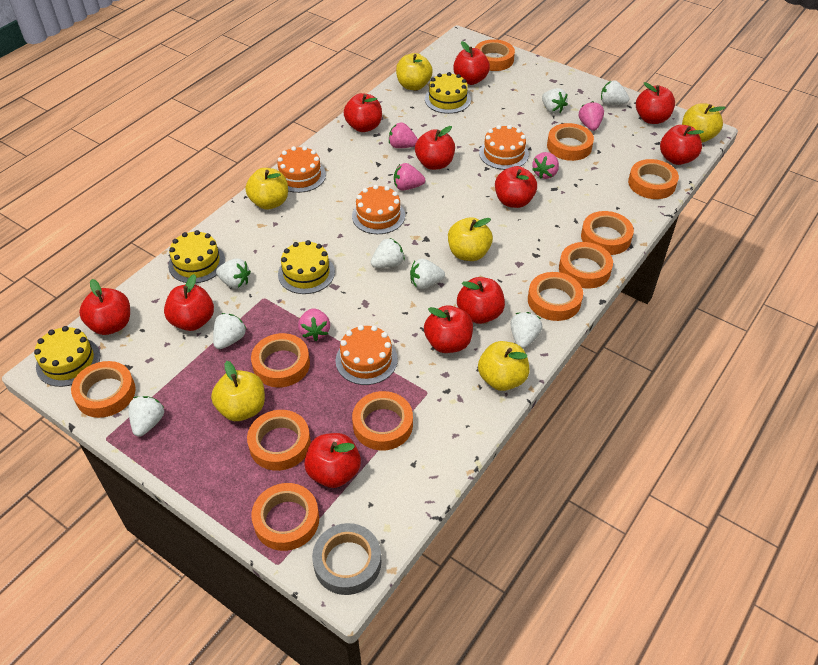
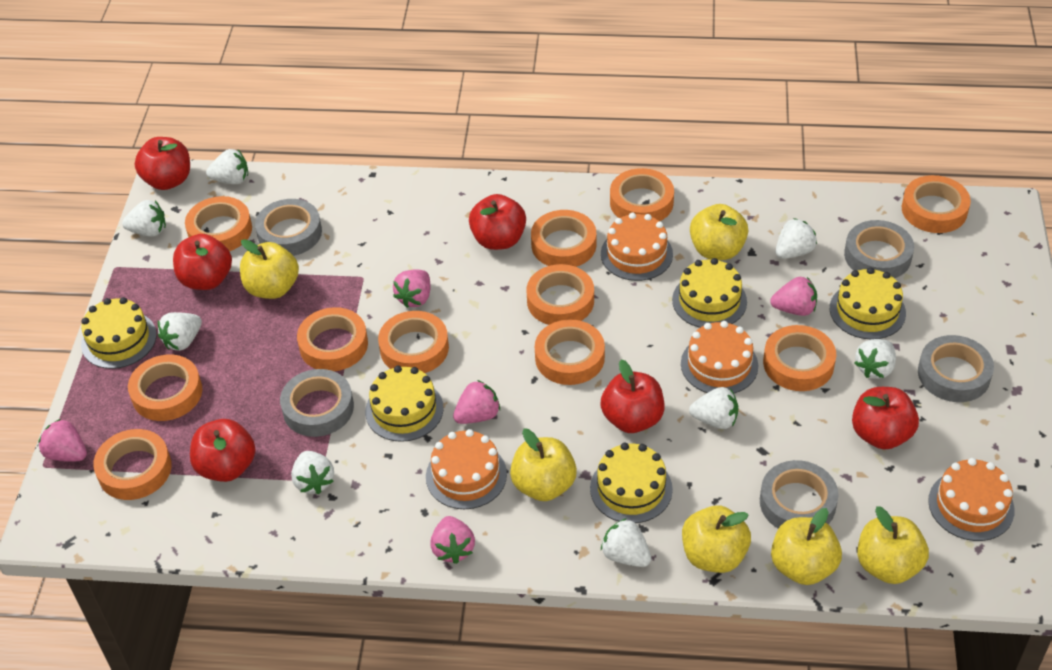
grey tape: [312,523,381,595] = 1 -> [255,199,322,256] [280,369,354,437] [760,460,839,529] [844,220,914,278] [918,335,994,402] = 5
red apple: [79,279,130,335] [164,274,214,331] [304,433,361,488] [344,93,382,132] [415,126,455,170] [424,305,473,353] [453,41,490,85] [457,277,505,324] [495,166,537,208] [636,82,675,124] [660,125,704,165] = 11 -> [135,137,190,190] [173,234,232,290] [190,419,255,482] [469,194,526,250] [600,360,665,433] [852,387,919,450] = 6
yellow cake: [34,326,100,387] [168,230,225,283] [278,240,335,294] [425,72,471,114] = 4 -> [81,297,157,369] [365,366,444,442] [590,443,673,523] [672,258,747,328] [830,267,906,340] = 5

